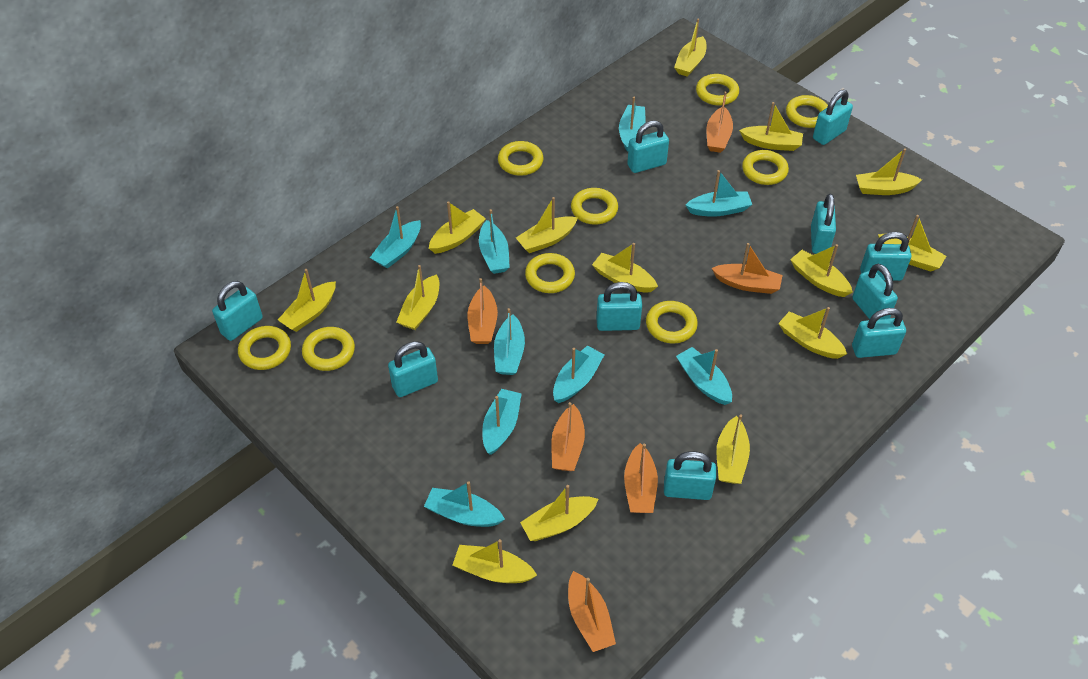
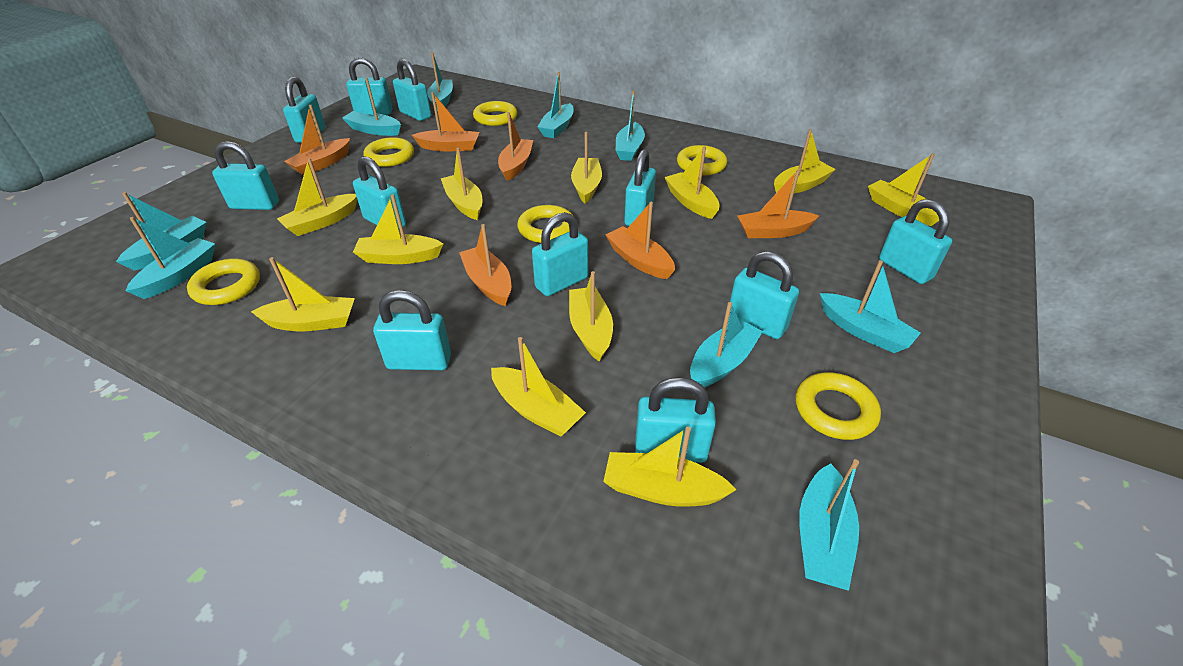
turquoise padlock: [212,281,263,341] [388,341,438,397] [596,282,642,331] [627,121,669,173] [664,451,716,500] [811,194,836,254] [813,90,853,145] [852,264,898,319] [852,308,906,358] [860,232,911,281] = 10 -> [212,141,279,210] [283,77,325,143] [346,57,393,115] [353,156,406,228] [373,290,451,370] [393,59,431,121] [532,212,588,296] [624,149,656,226] [635,377,716,463] [730,251,799,339] [879,199,952,284] = 11
yellow boat: [278,269,336,332] [397,265,439,330] [429,201,486,254] [452,539,537,583] [516,197,578,253] [520,485,598,541] [592,243,658,292] [674,19,706,77] [716,415,750,484] [739,102,803,151] [778,307,847,359] [790,244,853,297] [856,148,922,195] [878,215,946,272] = 14 -> [251,257,355,331] [277,158,357,236] [353,194,443,264] [441,147,482,220] [491,337,586,437] [569,271,613,362] [571,132,602,204] [603,427,736,507] [665,146,720,219] [774,129,836,193] [868,153,939,226] = 11
yellow ring: [238,326,291,370] [302,327,355,371] [498,141,543,176] [525,253,575,293] [571,188,618,225] [646,301,698,344] [696,74,739,105] [742,150,789,185] [786,95,828,128] = 9 -> [187,258,260,305] [364,137,414,167] [473,101,517,126] [517,205,573,243] [677,145,727,175] [796,372,881,440] = 6

